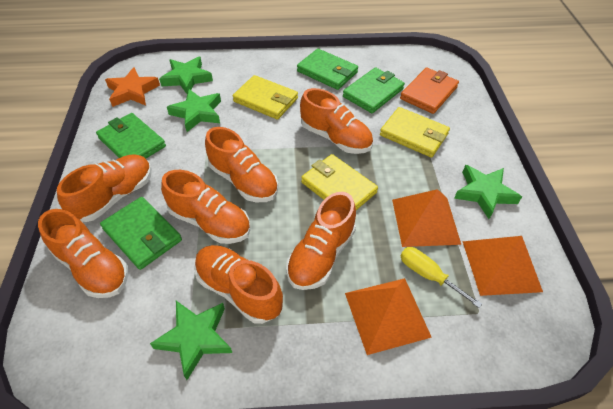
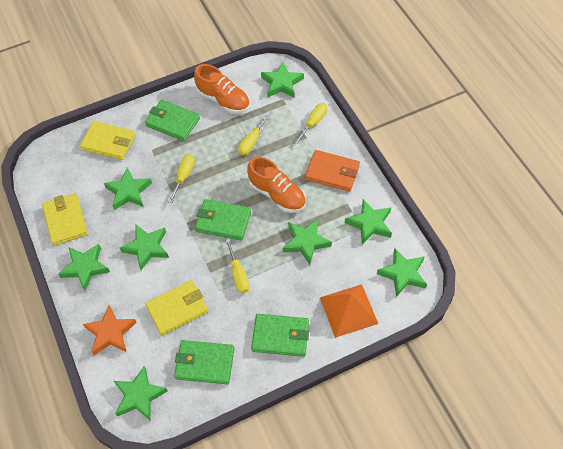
green star: [150,301,232,380] [159,57,213,94] [167,89,221,132] [454,165,522,219] = 4 -> [58,244,110,291] [104,168,152,210] [114,366,168,420] [120,225,169,270] [261,62,304,98] [283,219,332,265] [345,199,392,244] [377,248,427,297] = 8
orange pyramid: [345,278,432,355] [392,189,461,247] [462,236,543,296] = 3 -> [320,284,378,338] = 1
orange shoe: [38,209,128,298] [57,155,152,222] [161,170,250,244] [194,245,283,324] [205,127,278,202] [286,192,356,290] [300,88,373,154] = 7 -> [194,64,250,114] [247,157,306,213] = 2
yellow screwdriver: [401,247,482,308] = 1 -> [169,154,195,203] [225,239,250,293] [238,113,271,155] [294,103,327,144] = 4

